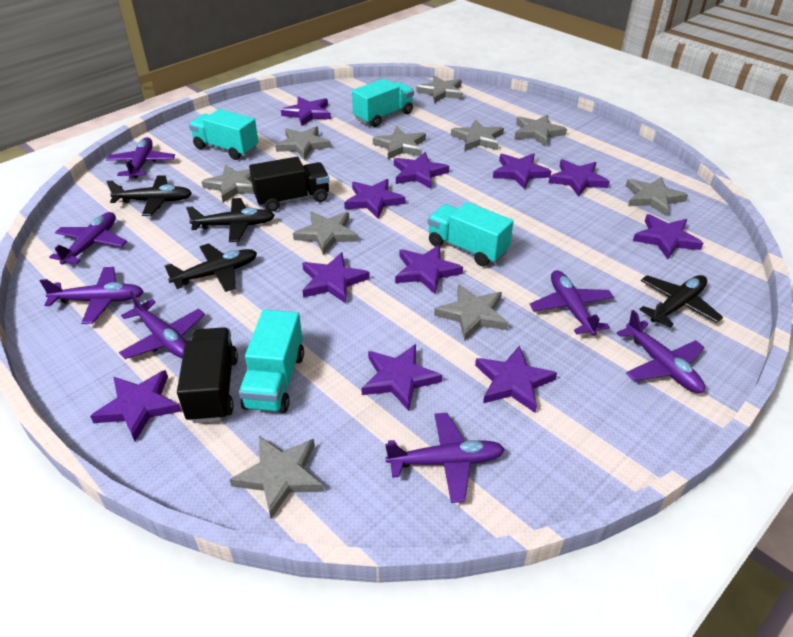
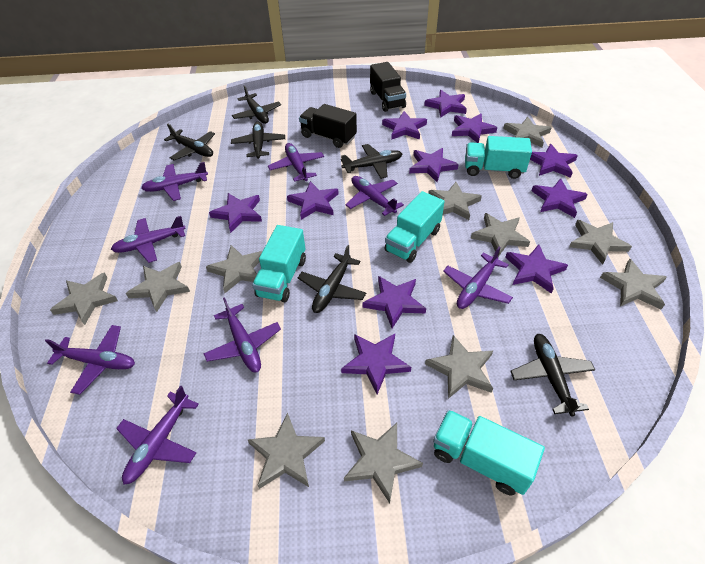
black plane: [106,175,192,216] [164,243,257,292] [186,198,275,242] [639,275,723,328] = 4 -> [164,124,215,161] [231,121,285,159] [232,85,281,124] [298,245,366,313] [341,144,402,179] [510,334,595,417] = 6
grey star: [201,165,254,203] [230,436,324,519] [275,126,331,160] [293,211,359,255] [373,126,426,159] [416,76,463,103] [434,284,508,341] [451,119,504,151] [515,115,567,146] [626,177,688,216] = 10 -> [50,272,118,325] [126,262,190,312] [206,245,263,293] [248,412,325,489] [344,423,423,503] [425,335,493,399] [428,182,482,220] [471,213,530,257] [503,117,551,147] [569,220,632,265] [600,258,667,309] = 11
purple plane: [40,267,144,324] [49,212,127,265] [106,137,175,179] [119,291,205,359] [385,413,505,503] [530,270,614,336] [617,310,705,393] = 7 -> [45,325,135,395] [111,216,186,263] [116,385,199,485] [141,162,208,201] [203,297,281,373] [268,143,324,182] [345,176,404,216] [443,246,513,309] = 8

